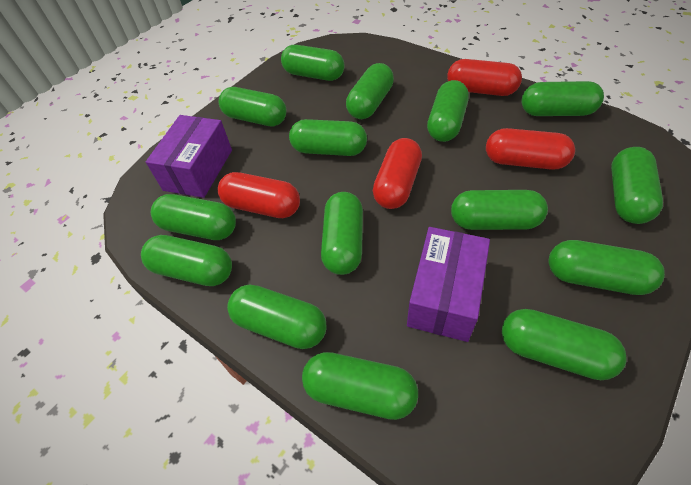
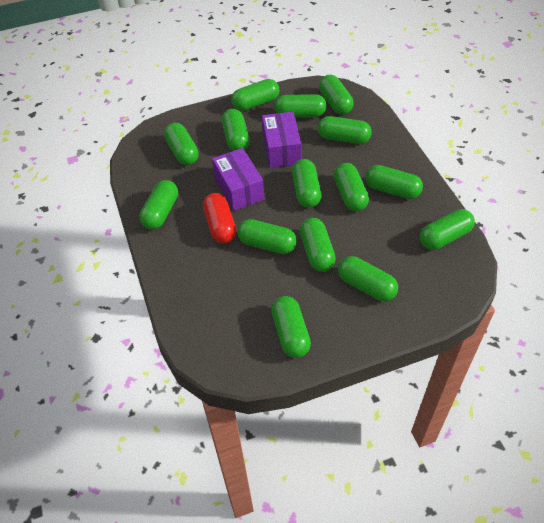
red capsule: [218,172,300,218] [373,138,422,209] [447,59,522,96] [486,128,575,169] = 4 -> [203,193,237,244] = 1

